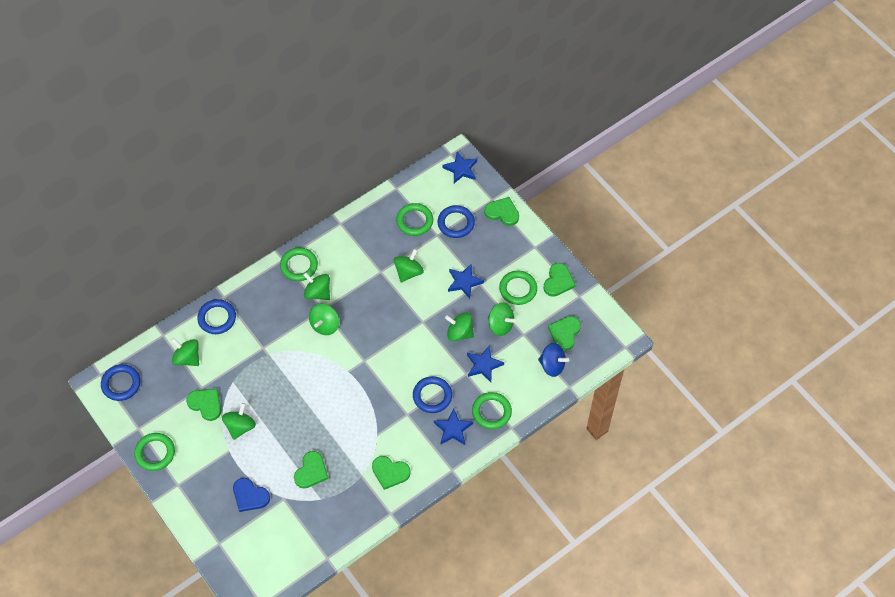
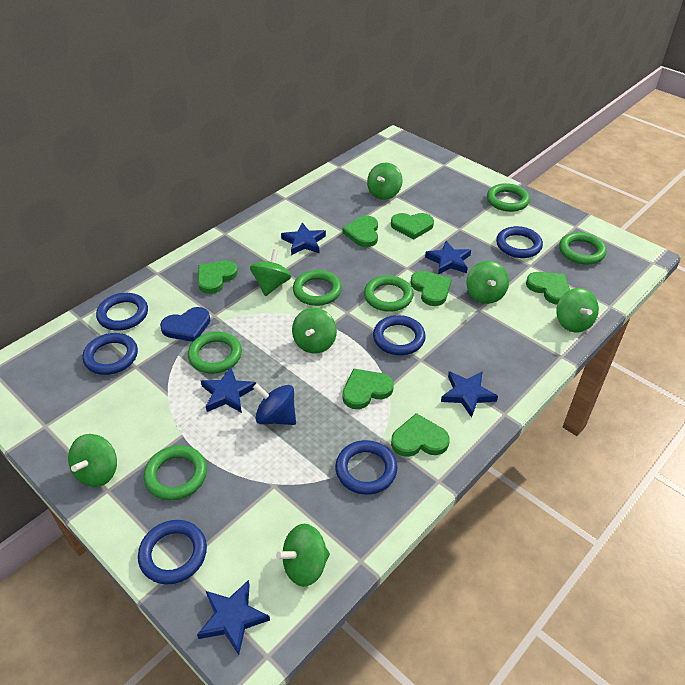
blue ring: [101,364,140,401] [197,299,236,334] [413,376,452,413] [438,205,475,238] = 4 -> [83,333,138,375] [96,293,148,331] [138,520,207,584] [335,440,397,495] [373,315,426,355] [496,226,543,258] = 6
blue star: [434,408,473,445] [442,152,477,183] [448,263,484,299] [467,346,504,382] = 4 -> [197,580,270,655] [201,367,256,413] [281,223,326,255] [425,241,471,274] [441,371,498,418] = 5
green heart: [186,389,221,421] [294,451,328,488] [372,456,411,490] [484,197,519,226] [543,263,576,297] [548,316,581,351] = 6 -> [198,261,238,294] [342,216,378,247] [342,369,394,409] [391,213,434,239] [391,413,450,457] [410,271,452,306] [526,272,570,304] = 7
green ring: [134,433,175,471] [280,247,318,281] [396,203,433,236] [472,392,512,429] [499,271,537,305] = 5 -> [144,445,207,500] [188,332,242,373] [293,270,342,306] [364,275,414,312] [487,183,530,212] [559,232,607,264] = 6

